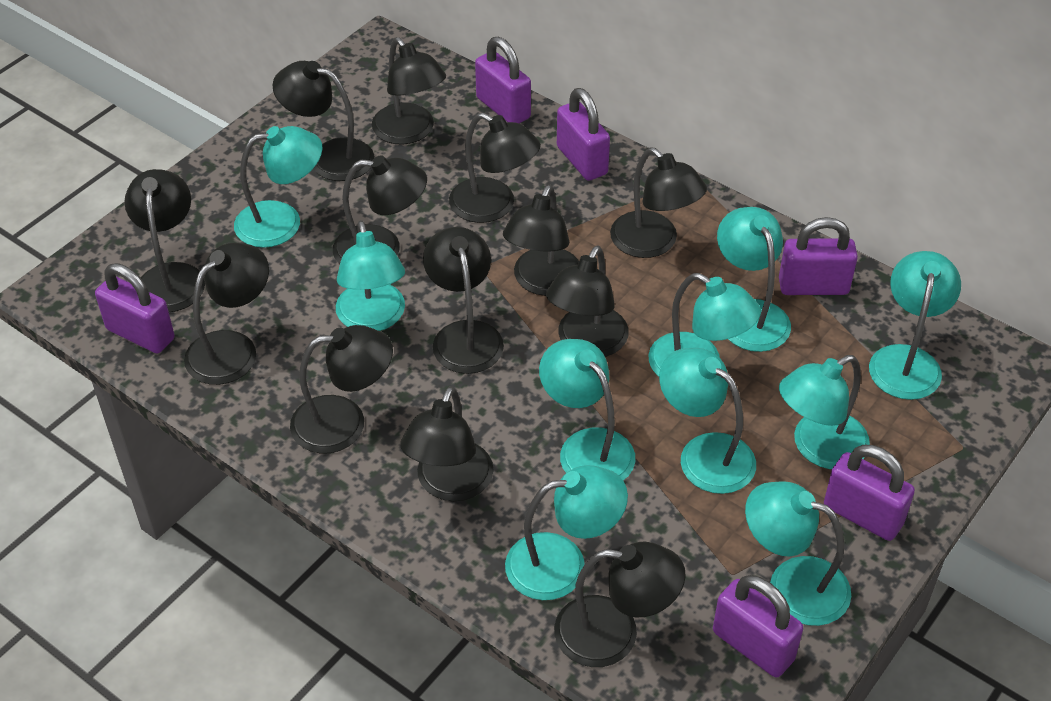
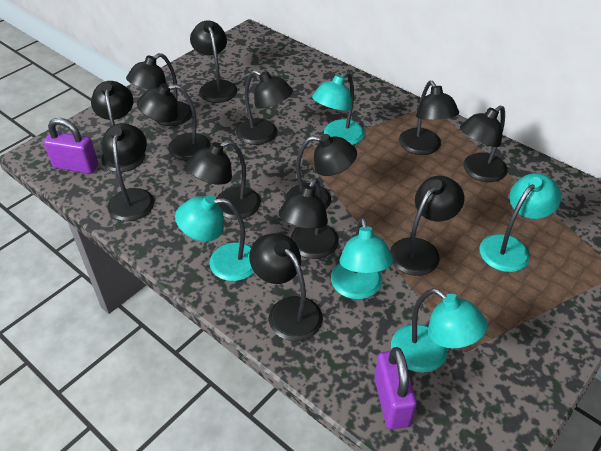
purple padlock: [95,263,175,353] [475,37,531,123] [557,88,610,181] [713,575,803,677] [779,217,858,295] [824,445,915,541] = 6 -> [44,118,98,174] [374,347,417,429] = 2
turquoise lamp: [234,126,323,248] [336,220,405,331] [505,465,628,600] [539,339,635,480] [648,273,761,377] [659,348,756,494] [717,207,791,352] [745,481,851,626] [779,355,870,469] [869,251,961,400] = 10 -> [175,195,254,281] [312,72,365,145] [331,217,393,299] [391,288,487,373] [480,173,561,272] = 5

